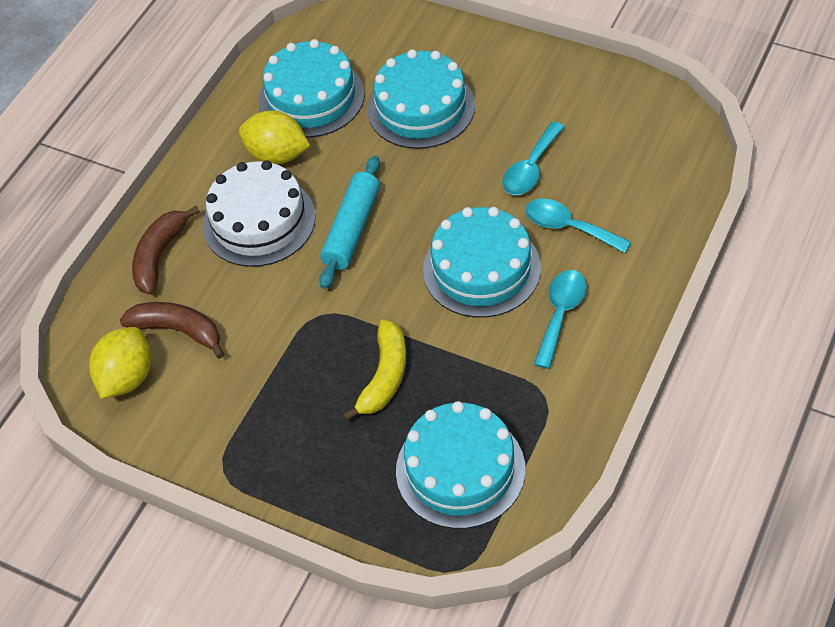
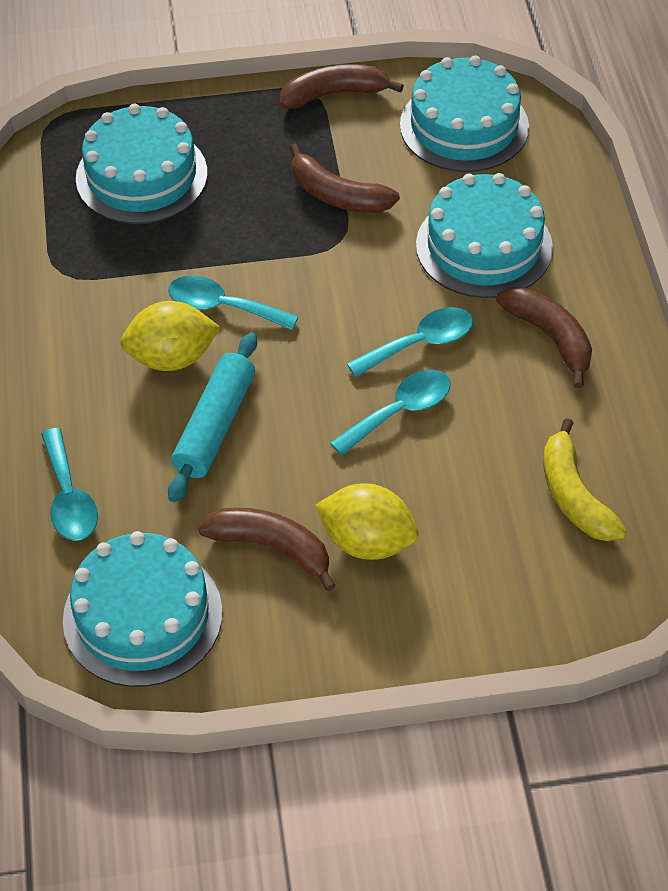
brown banana: [120,302,224,359] [132,206,200,295] = 2 -> [198,507,336,591] [280,64,404,109] [290,144,400,213] [496,287,592,388] = 4
turquoise spoon: [502,121,565,195] [525,199,631,253] [534,270,587,369] = 3 -> [41,428,98,541] [168,276,299,330] [330,370,451,456] [347,307,473,377] = 4
white cake: [203,160,315,267] = 1 -> none = 0

